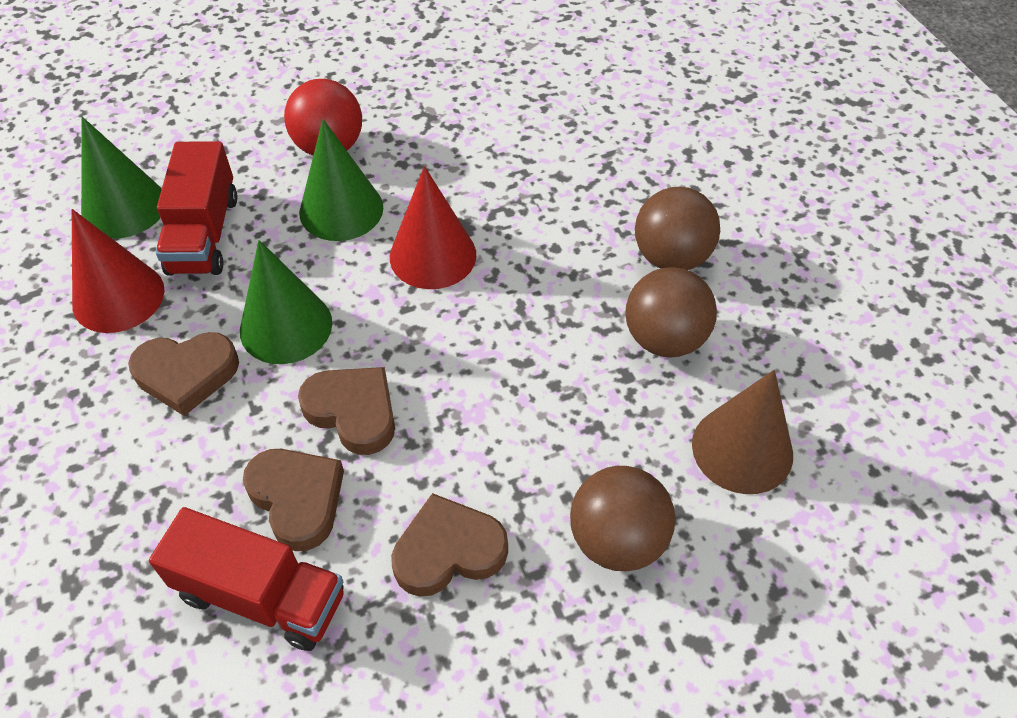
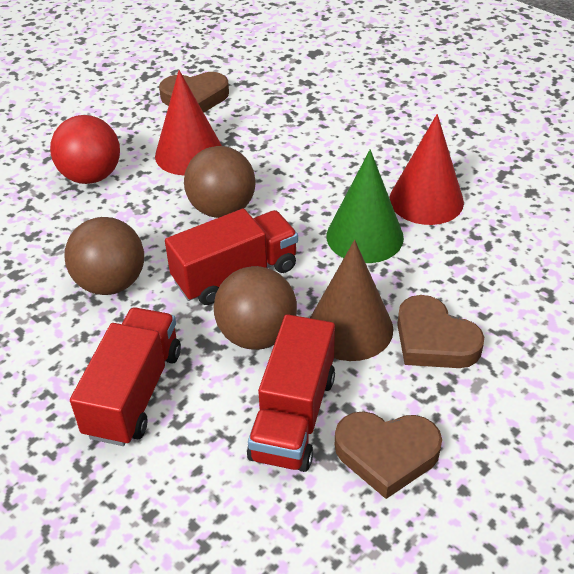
brown heart: [128,332,239,416] [243,449,344,551] [298,367,395,455] [391,493,508,597] = 4 -> [159,72,229,113] [335,411,442,499] [397,295,484,368] = 3
green cone: [81,117,162,239] [240,240,332,364] [299,119,383,241] = 3 -> [326,149,404,263] = 1
red truck: [149,507,344,651] [156,141,237,276] = 2 -> [70,307,181,446] [165,208,298,305] [247,314,335,472] = 3

